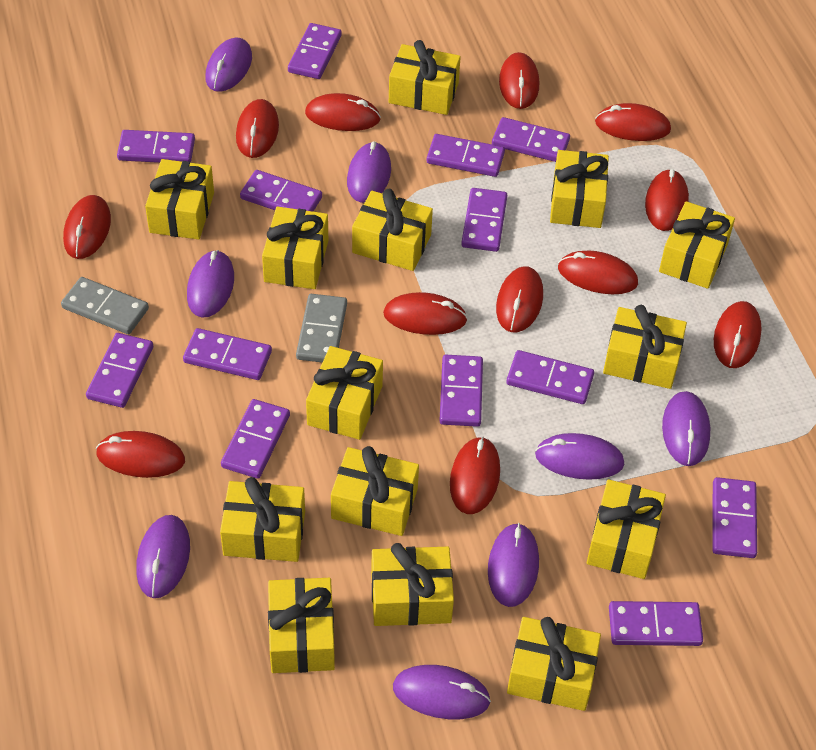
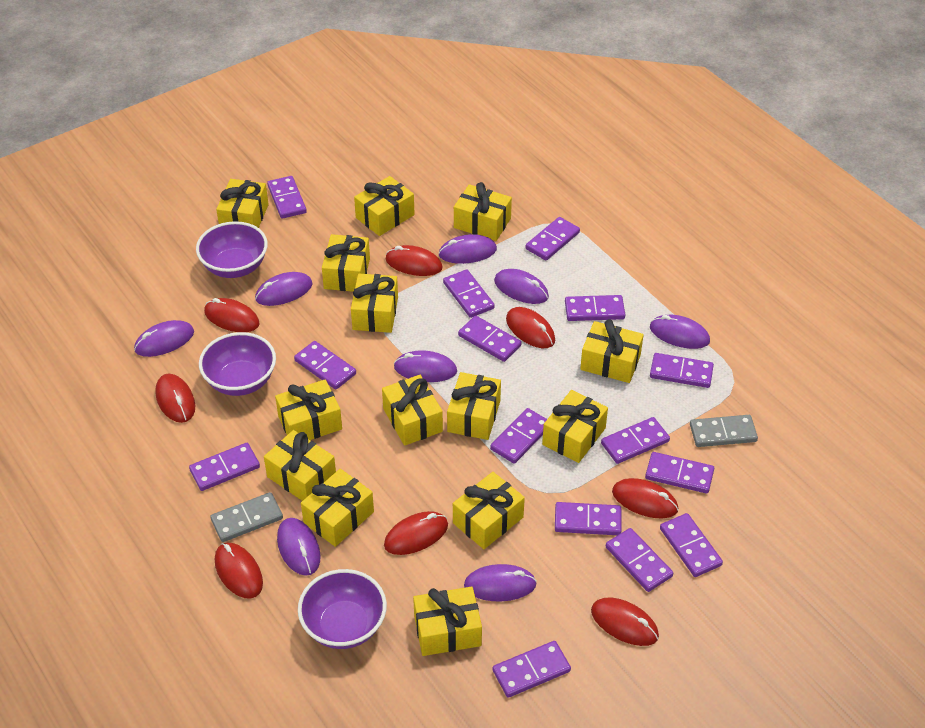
purple bowl: none = 0 -> [196,221,268,278] [199,332,276,396] [298,569,387,649] = 3
purple domino: [86,333,153,408] [117,130,195,163] [183,328,272,380] [221,399,290,479] [240,170,322,211] [288,23,342,79] [427,134,505,177] [439,355,483,427] [461,188,507,252] [492,117,570,162] [506,350,594,404] [609,601,703,646] [712,477,757,558] = 13 -> [189,443,260,491] [267,176,307,219] [294,341,356,389] [443,269,495,318] [458,316,521,362] [490,408,547,464] [492,641,571,698] [525,217,580,261] [555,502,622,535] [565,295,625,321] [601,417,670,464] [606,528,673,592] [645,452,714,494] [650,353,714,388] [660,513,723,577] = 15
red mouse: [63,195,111,259] [96,431,185,478] [236,99,279,158] [305,93,381,131] [383,292,468,335] [450,436,500,514] [496,266,543,332] [499,52,539,109] [558,251,638,294] [595,103,671,141] [645,169,689,231] [714,301,762,368] = 12 -> [155,374,195,423] [204,298,259,332] [215,543,263,599] [384,511,448,555] [385,245,443,276] [506,307,555,348] [591,598,659,646] [612,478,678,519] = 8

